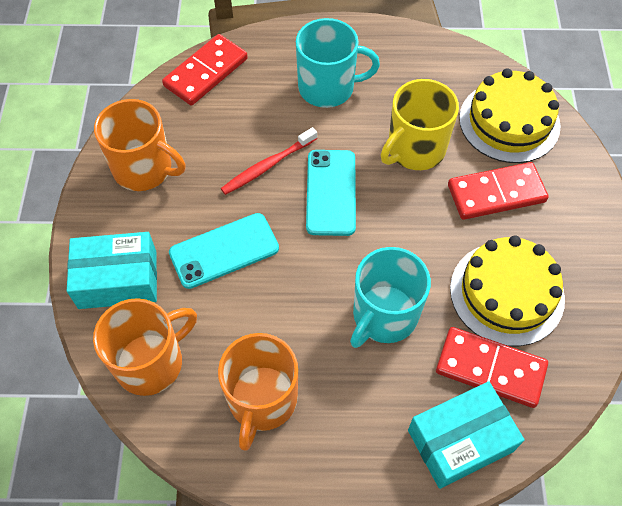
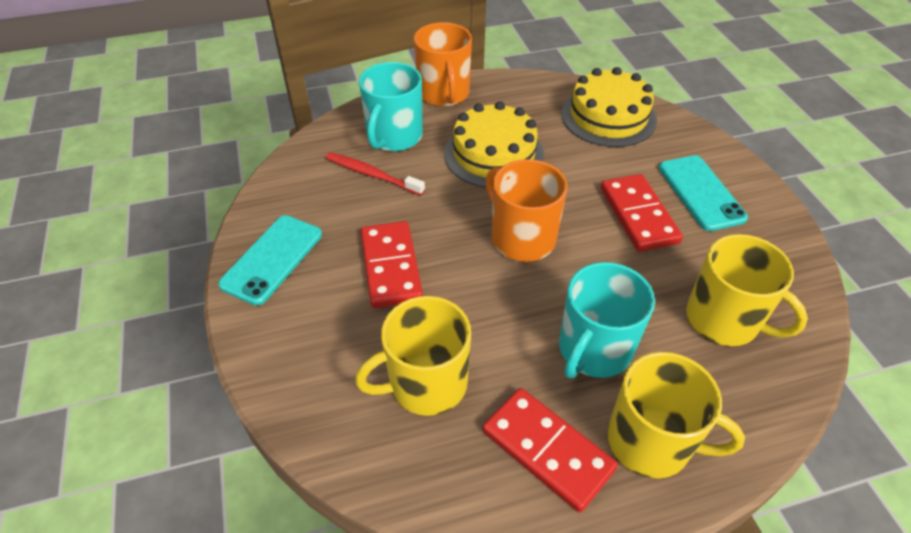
orange mug: [93,298,197,396] [94,99,186,191] [218,333,298,451] = 3 -> [414,22,472,107] [486,159,567,262] = 2
turquoise box: [67,232,157,309] [408,381,525,489] = 2 -> none = 0
yellow mug: [381,79,459,170] = 1 -> [355,296,471,416] [607,352,745,479] [686,234,808,346] = 3

